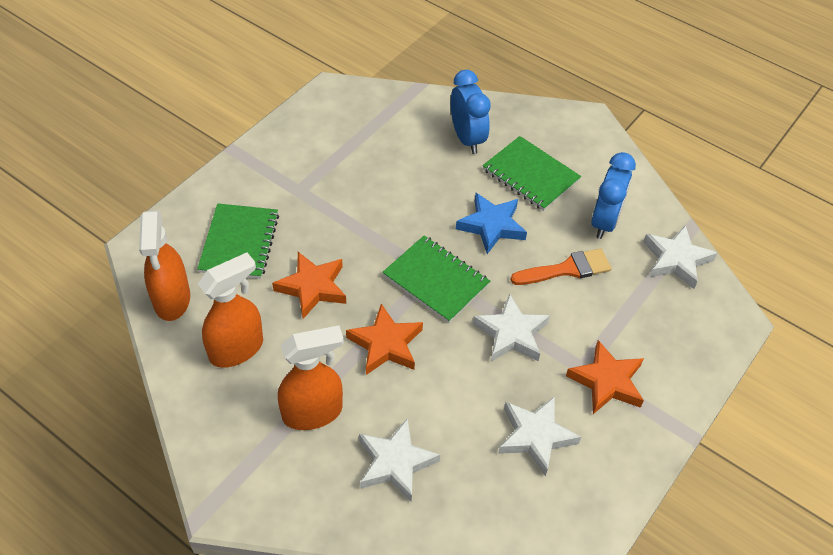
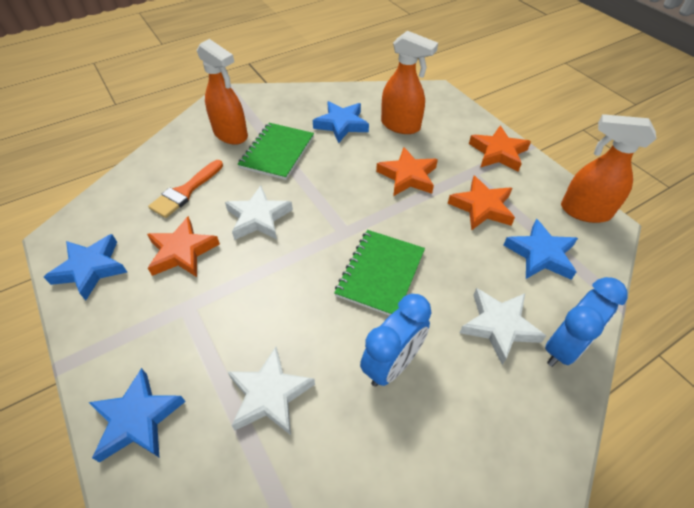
blue star: [456,193,527,254] = 1 -> [44,234,127,300] [88,368,186,463] [313,101,369,143] [504,219,578,280] = 4
green notebook: [197,203,279,279] [382,235,490,323] [483,136,581,211] = 3 -> [237,123,314,180] [334,230,425,316] = 2
orange star: [272,252,346,319] [346,304,423,375] [566,340,644,414] = 3 -> [147,216,220,277] [376,147,438,196] [448,176,515,231] [469,126,531,172] = 4
white star: [359,418,440,502] [473,293,550,361] [498,396,581,476] [643,225,717,289] = 4 -> [225,185,293,240] [228,347,315,435] [460,288,546,365] = 3

